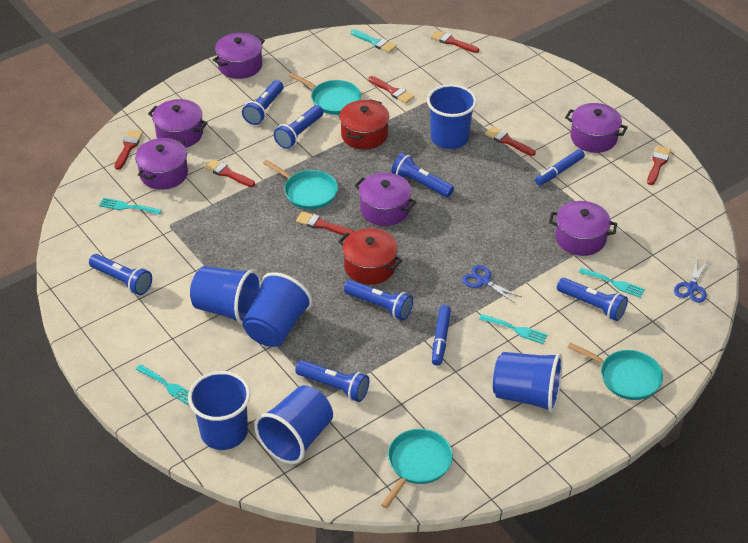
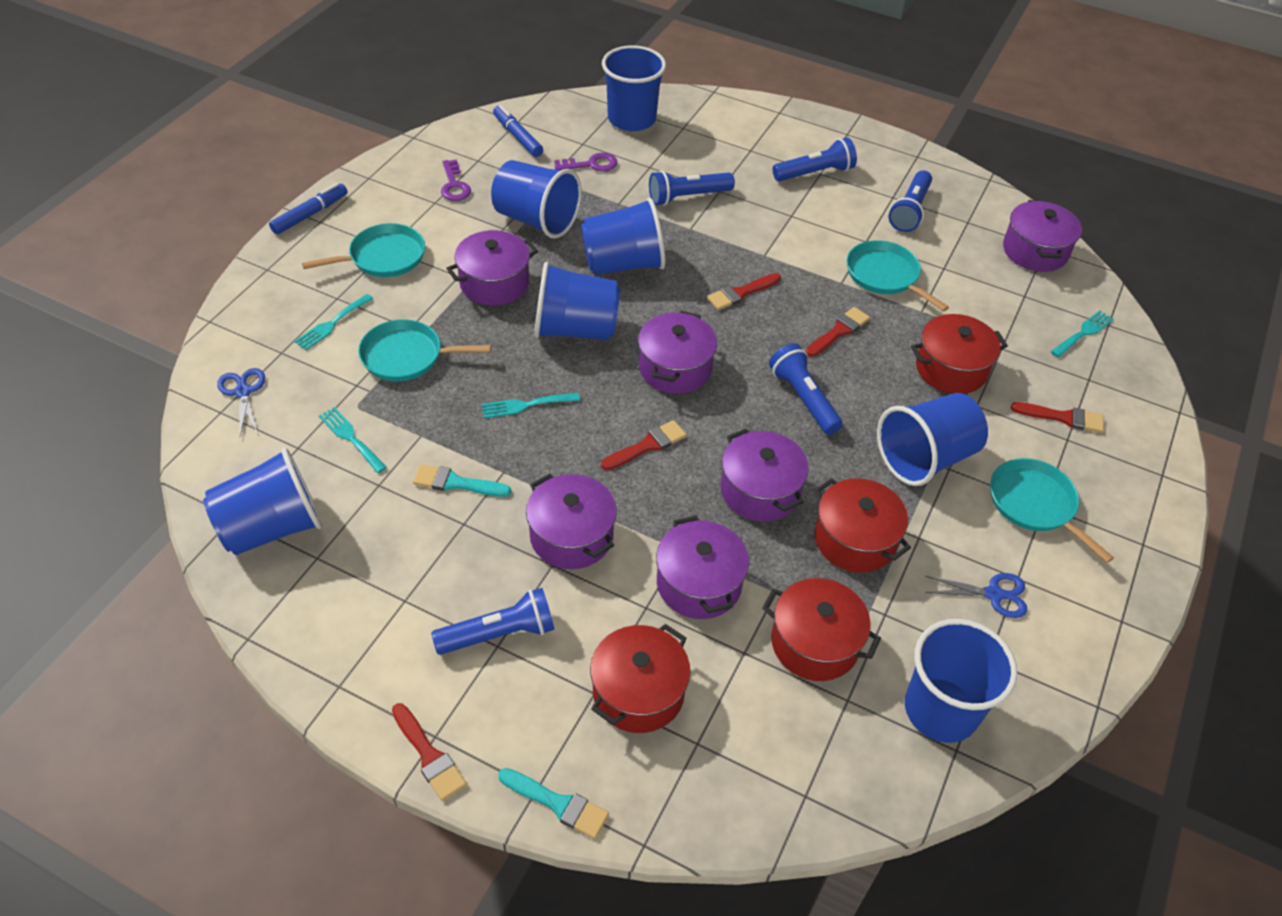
blue cup: [188,371,251,450] [190,266,262,325] [242,272,312,347] [254,385,333,464] [427,84,477,149] [493,352,563,413] = 6 -> [203,447,322,555] [491,160,582,239] [534,262,620,340] [581,198,665,275] [602,45,666,131] [877,393,988,486] [905,619,1017,743] = 7
blue flashlight: [89,254,152,295] [242,80,283,125] [274,105,323,149] [295,360,369,402] [344,280,413,320] [391,153,454,198] [557,278,628,321] = 7 -> [431,588,555,655] [649,171,735,206] [769,343,843,435] [773,138,857,181] [888,170,932,232] = 5
purple key: none = 0 -> [441,159,471,201] [554,153,617,172] = 2
red brush: [115,130,143,170] [204,159,255,187] [296,211,354,235] [369,76,414,103] [431,30,479,53] [485,126,536,156] [647,146,671,185] = 7 -> [392,703,467,801] [601,420,687,470] [707,273,781,310] [806,307,870,357] [1011,402,1104,433] = 5
red pot: [338,228,402,285] [339,99,389,150] = 2 -> [590,624,690,733] [762,578,881,681] [814,478,911,573] [911,314,1008,394] = 4
turquoise brush: [351,29,397,53] = 1 -> [413,464,511,497] [498,768,609,839] = 2

